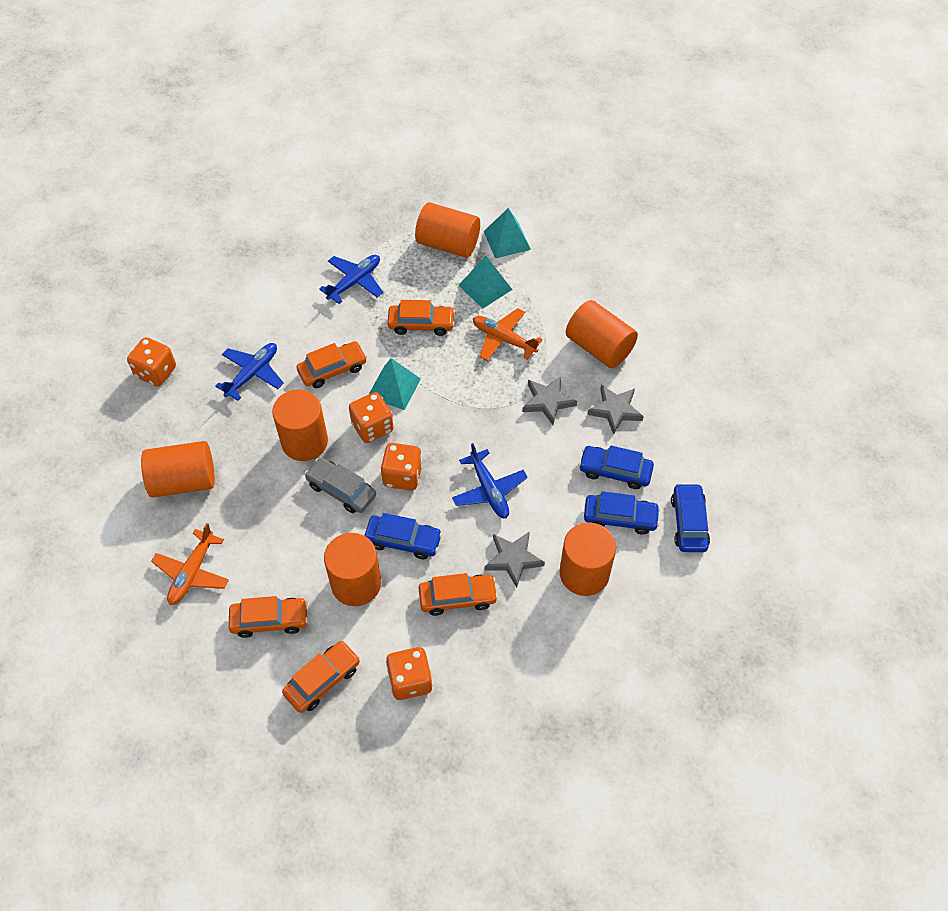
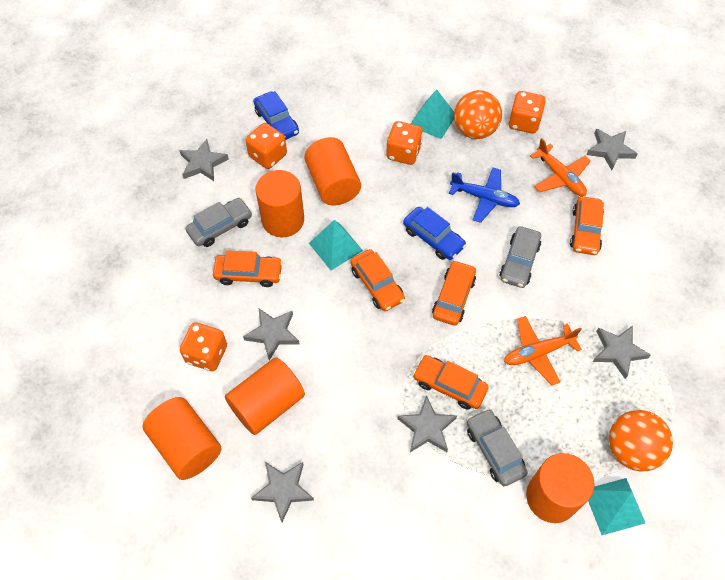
blue car: [364,513,442,559] [579,446,654,489] [584,491,660,534] [671,483,710,552] = 4 -> [254,91,299,140] [403,207,467,260] = 2
blue plane: [215,343,284,401] [319,255,383,304] [452,443,528,518] = 3 -> [449,167,520,223] = 1
grey car: [305,458,376,513] = 1 -> [186,198,252,247] [467,409,528,486] [500,226,541,288] = 3
grey star: [485,532,545,588] [523,376,577,425] [587,385,644,435] = 3 -> [179,139,229,181] [243,309,300,360] [251,462,314,522] [397,395,457,452] [586,128,638,170] [593,326,651,379] = 6
orange ball: none = 0 -> [454,90,502,139] [609,410,673,471] = 2
orange cylinder: [141,441,215,498] [272,389,328,461] [324,533,381,606] [415,202,480,258] [560,523,616,596] [566,300,638,368] = 6 -> [142,397,221,480] [225,357,305,435] [255,170,304,237] [304,137,361,206] [526,453,595,523] = 5

